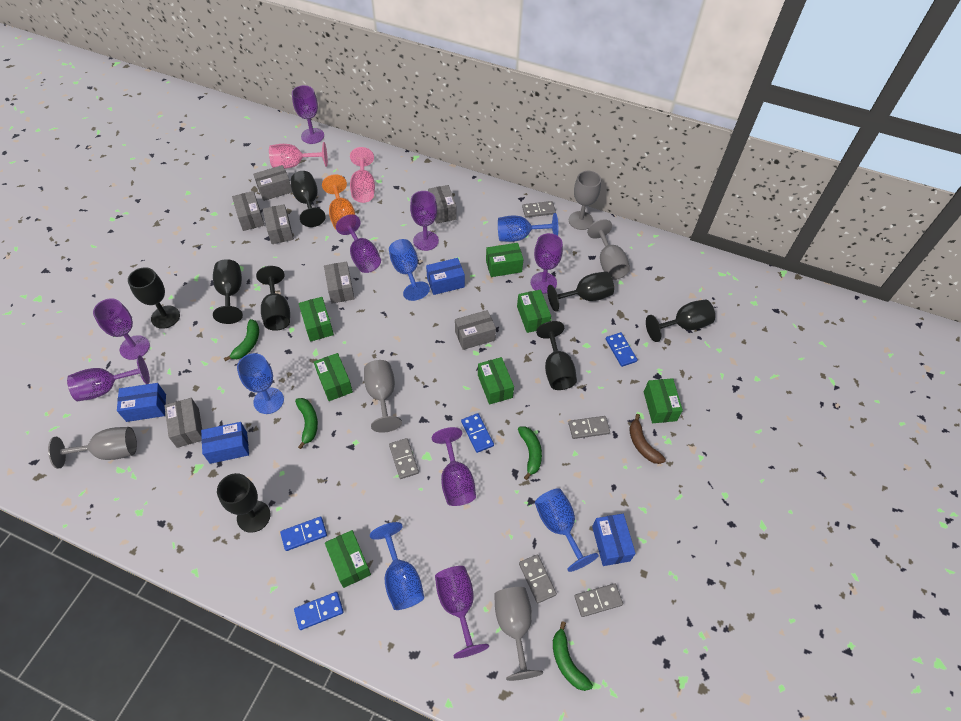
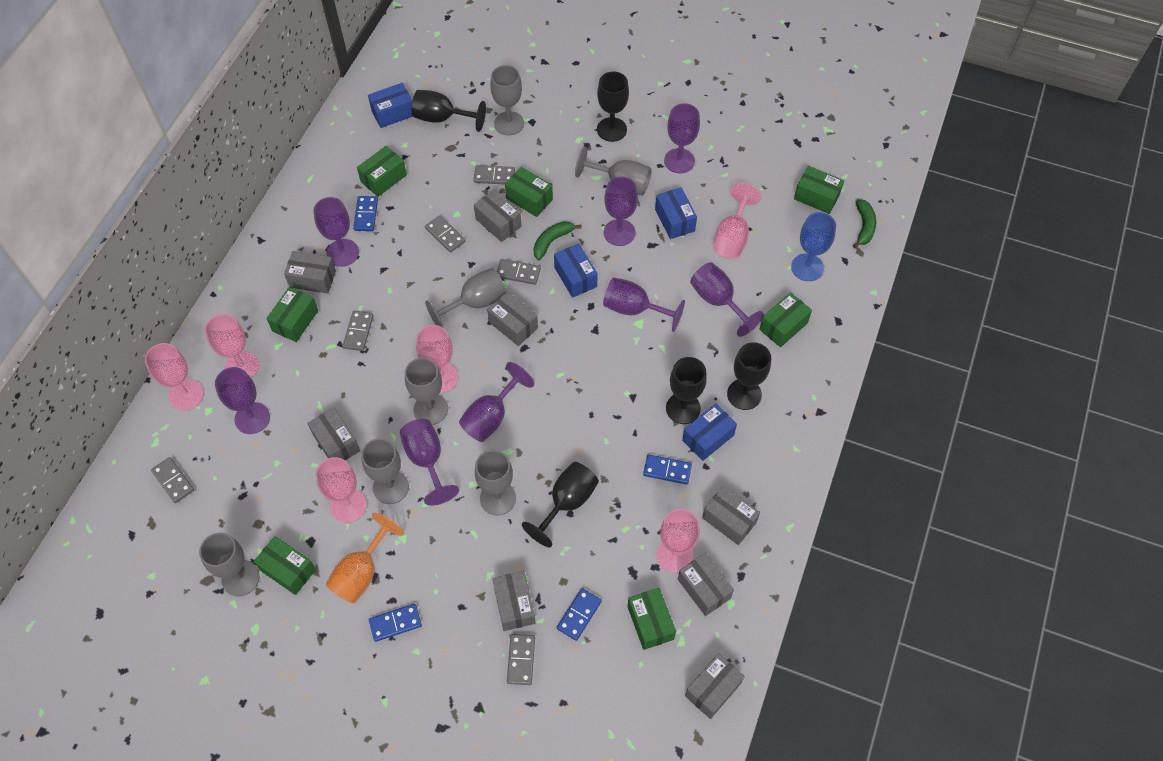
black goblet: [128,267,180,329] [213,259,243,324] [217,473,270,533] [256,266,290,331] [291,171,326,227] [536,321,577,390] [547,271,614,312] [646,300,715,342] = 8 -> [412,90,486,132] [522,462,599,547] [597,71,629,142] [666,357,707,424] [727,342,771,410] = 5
blue goblet: [237,353,284,414] [370,522,424,610] [389,239,430,301] [498,213,558,242] [535,488,599,572] = 5 -> [791,212,836,281] = 1
brown banana: [629,414,666,464] = 1 -> none = 0
green banana: [224,319,259,361] [295,398,318,449] [518,426,542,480] [553,621,593,691] = 4 -> [533,221,582,260] [853,199,876,248] = 2
grey box: [164,398,202,448] [232,191,264,231] [253,165,292,201] [263,204,294,244] [324,261,355,303] [428,185,457,224] [455,310,496,350] = 7 -> [284,251,336,294] [307,408,360,460] [474,190,522,242] [487,291,538,346] [492,571,535,631] [678,553,734,616] [685,653,745,719] [702,486,760,545] = 8
grey domino: [389,438,419,479] [519,554,557,603] [522,201,556,218] [568,416,610,439] [574,583,623,617] = 5 -> [151,457,194,503] [343,311,374,351] [425,215,466,252] [474,165,515,184] [497,259,541,285] [507,634,535,685] = 6
grey goblet: [48,427,137,469] [364,360,402,433] [494,587,543,681] [569,171,601,230] [587,219,630,280] = 5 -> [199,533,260,596] [361,438,409,504] [405,358,448,425] [425,268,506,327] [475,450,516,515] [490,65,524,135] [575,147,652,195] = 7
pink goblet: [269,142,328,169] [350,147,375,203] = 2 -> [145,343,204,411] [205,314,259,378] [316,457,367,523] [416,325,458,393] [657,509,700,573] [713,183,762,259] = 6

